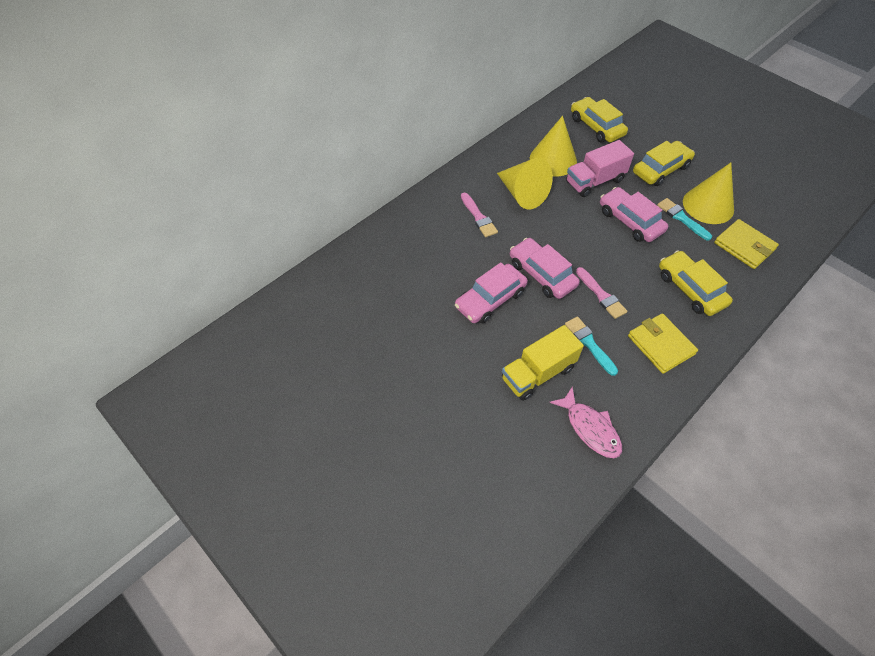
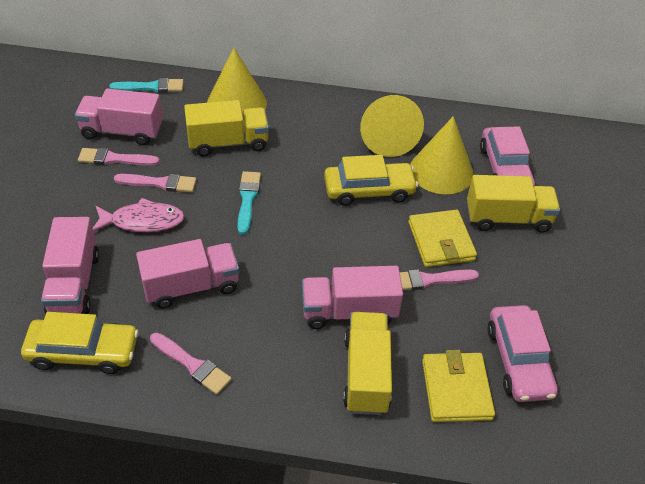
pink brush: [461,193,498,237] [576,267,627,319] = 2 -> [78,148,160,166] [114,174,196,192] [150,333,232,395] [400,269,479,290] = 4
pink car: [455,262,528,324] [510,238,580,299] [600,187,668,242] = 3 -> [480,126,535,186] [487,305,558,402] = 2
pink truck: [566,140,634,197] = 1 -> [41,217,99,314] [75,89,163,145] [136,239,239,309] [302,266,403,329] = 4
yellow car: [571,97,628,143] [633,141,695,186] [659,251,733,316] = 3 -> [21,312,139,374] [324,155,418,206] = 2
yellow truck: [502,325,584,401] = 1 -> [184,100,269,157] [343,312,392,415] [467,175,560,233] = 3

